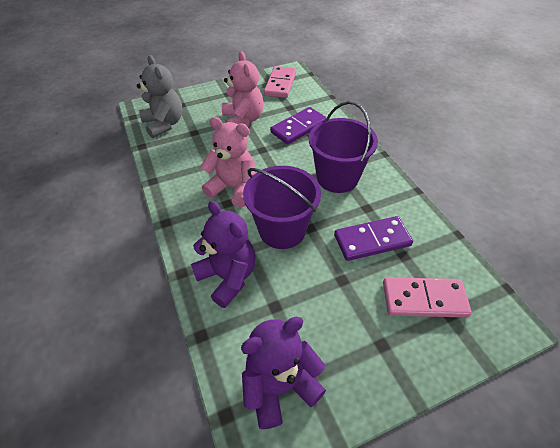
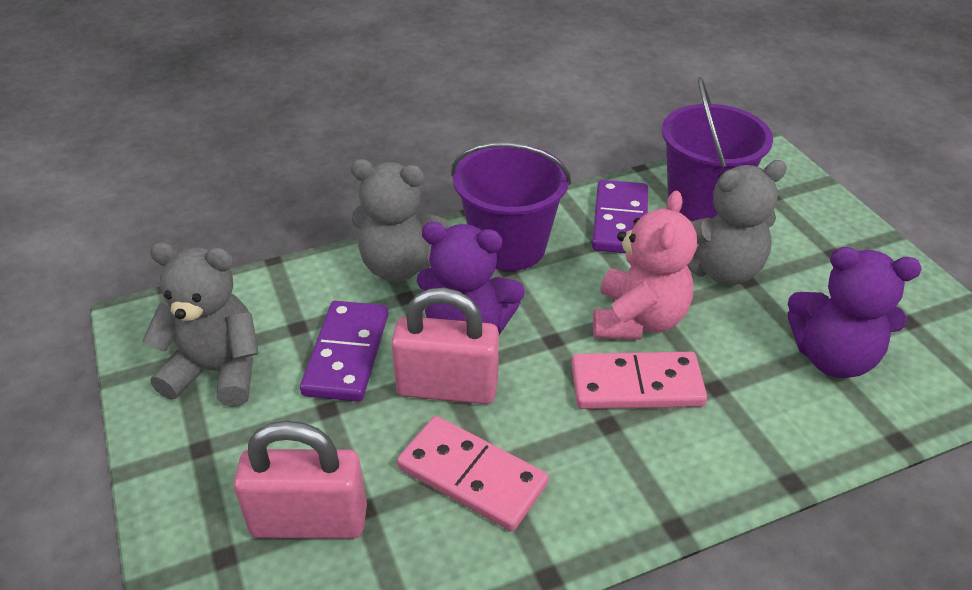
grey teddy bear: [137,55,182,138] = 1 -> [143,242,259,407] [351,159,451,282] [687,160,787,285] = 3
pink padlock: none = 0 -> [234,421,367,539] [391,288,499,404] = 2
pink teddy bear: [200,117,255,207] [222,51,264,127] = 2 -> [593,191,697,340] = 1

